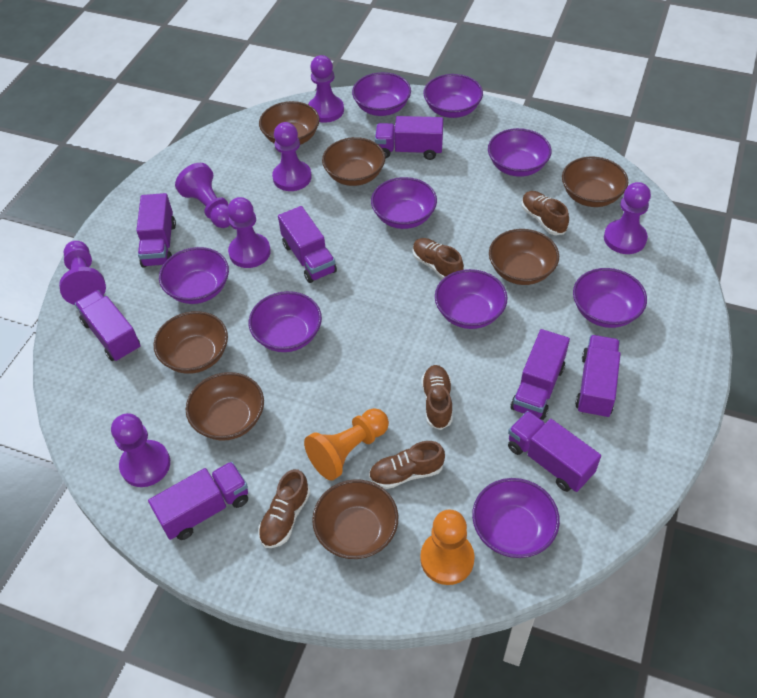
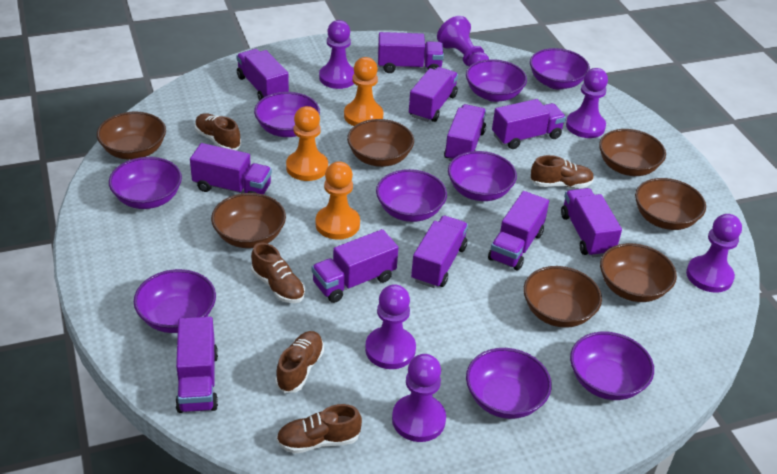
orange pawn: [304,408,389,481] [420,509,474,585] = 2 -> [286,106,328,181] [315,161,360,240] [344,57,383,126] = 3
purple pawn: [59,241,106,305] [111,413,170,487] [175,163,230,228] [227,197,271,268] [272,122,312,191] [308,55,344,123] [604,182,651,254] = 7 -> [319,20,354,89] [365,284,416,369] [392,354,446,442] [437,16,489,67] [566,68,608,138] [686,214,742,293] = 6
purple truck: [75,290,140,361] [136,193,176,268] [148,462,248,540] [278,206,337,283] [375,116,443,160] [508,411,601,492] [511,329,570,420] [575,335,620,418] = 8 -> [175,317,218,413] [190,143,272,194] [236,49,289,101] [312,229,398,303] [378,32,444,73] [409,67,458,122] [411,216,468,288] [444,104,486,161] [488,191,549,271] [492,99,566,149] [561,188,622,257] = 11

